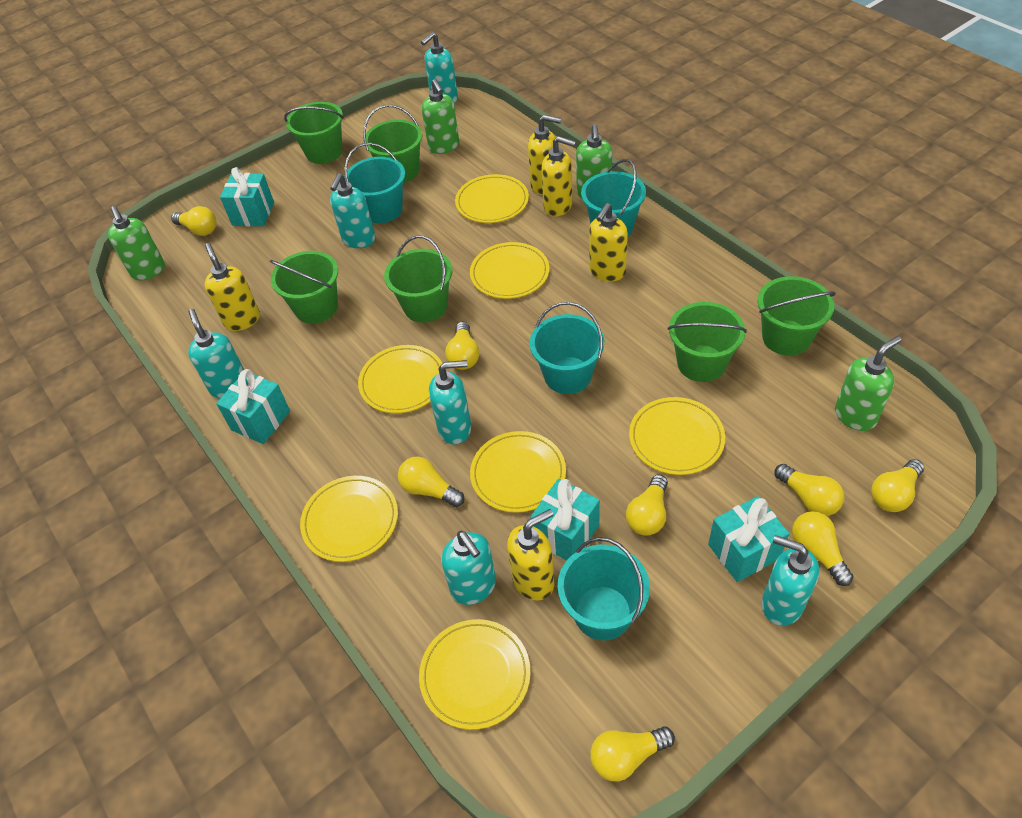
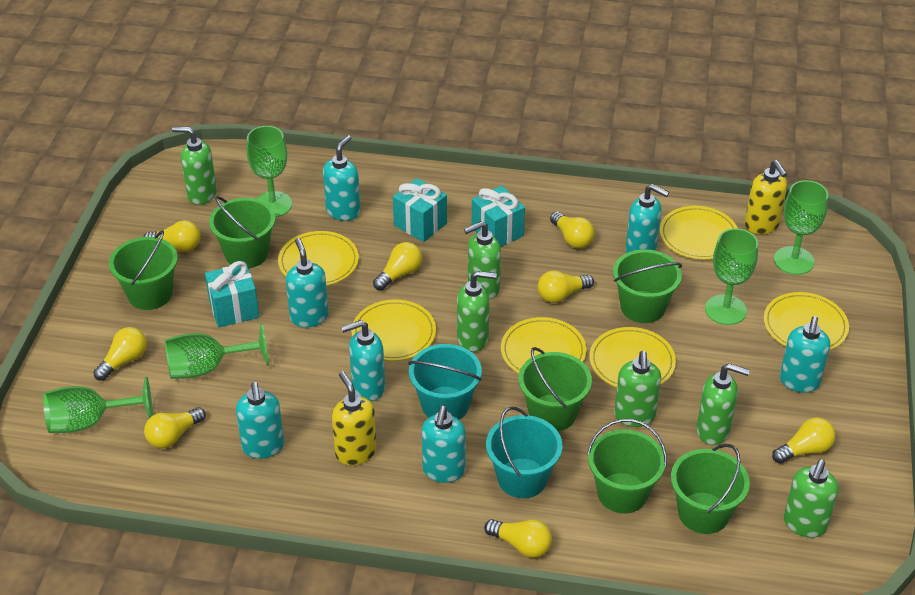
green goblet: none = 0 -> [43,377,153,433] [165,323,269,379] [246,126,292,217] [705,228,758,325] [774,180,828,275] = 5
green soap dispenser: [108,206,165,281] [422,79,459,154] [576,124,612,198] [835,336,902,431] = 4 -> [172,127,217,205] [457,271,497,352] [464,221,501,299] [614,351,661,427] [696,363,750,445] [783,459,839,538] = 6
turquoise bucket: [344,143,405,223] [530,302,604,394] [558,537,650,641] [581,159,646,236] = 4 -> [408,344,482,420] [486,406,562,498] = 2
turquoise gift: [216,369,290,444] [220,167,274,226] [530,479,600,560] [708,496,789,582] = 4 -> [205,261,259,328] [393,178,447,242] [472,186,525,247] = 3
turquoise soap dispenser: [188,309,244,399] [330,173,375,248] [421,32,458,103] [429,360,471,445] [441,531,496,605] [762,535,819,626] = 6 -> [236,382,284,459] [286,238,329,328] [323,135,361,221] [341,320,385,401] [422,406,466,483] [626,184,669,253] [780,316,830,393] = 7
yellow plate: [300,476,398,562] [358,345,443,413] [419,619,531,730] [455,174,529,223] [470,242,549,299] [470,431,566,513] [629,397,725,475] = 7 -> [278,231,359,286] [352,299,436,361] [501,317,586,374] [589,327,676,387] [660,206,738,260] [764,292,849,350] = 6
yellow soap dispenser: [205,243,260,331] [507,509,555,600] [528,115,561,195] [541,136,576,217] [589,203,628,282] = 5 -> [332,371,377,465] [745,160,787,234] = 2

